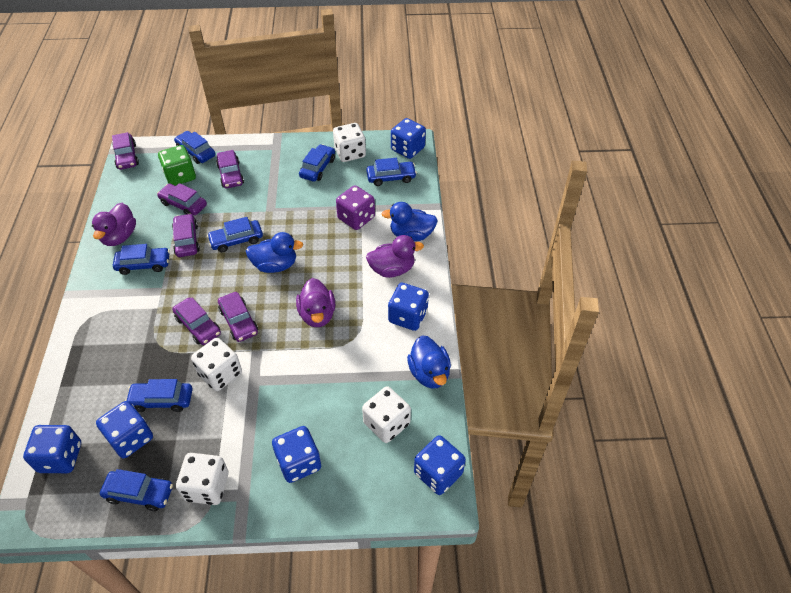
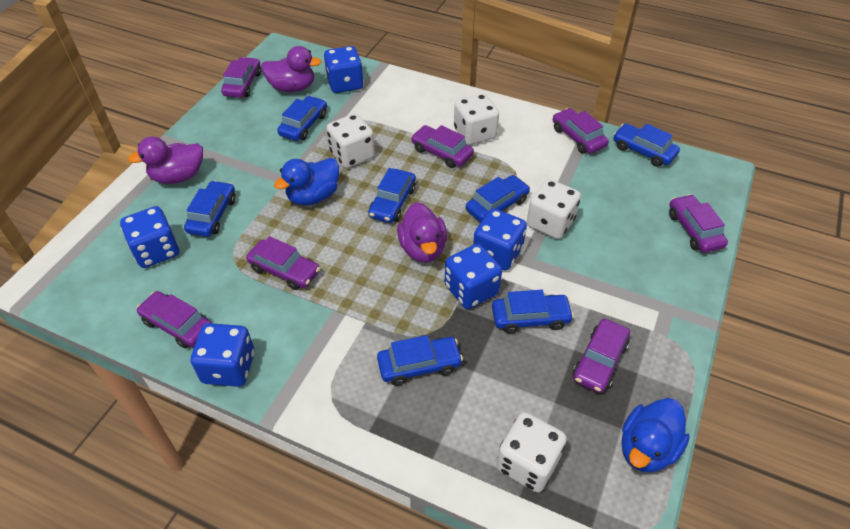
blue dice: [23,425,81,473] [96,401,153,458] [272,426,321,483] [388,283,429,331] [391,118,426,159] [414,435,466,495] = 6 -> [120,206,179,268] [191,323,255,387] [324,46,364,93] [445,244,502,309] [473,208,527,271] = 5
blue duck: [246,232,303,273] [381,202,438,241] [407,335,451,389] = 3 -> [274,158,339,206] [621,398,690,473] = 2
green dice: [158,145,196,186] = 1 -> none = 0
purple car: [112,132,139,170] [157,183,207,215] [172,213,200,257] [172,298,221,345] [216,150,244,188] [218,292,258,342] = 6 -> [137,291,211,349] [221,57,261,98] [246,236,320,290] [411,125,474,168] [553,108,609,154] [573,319,630,393] [669,194,728,253] = 7
purple dice: [336,185,375,230] = 1 -> none = 0

